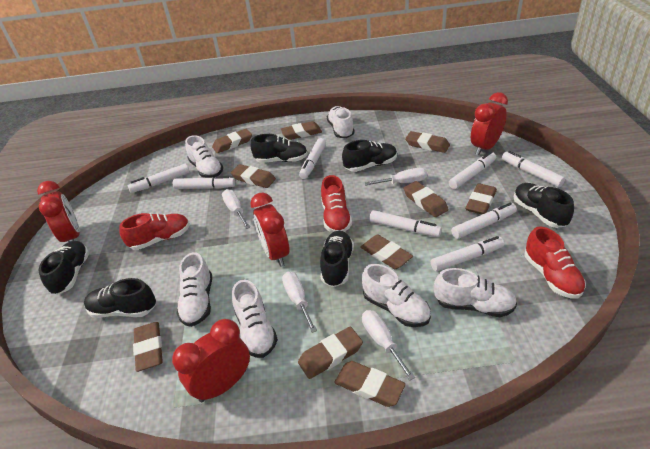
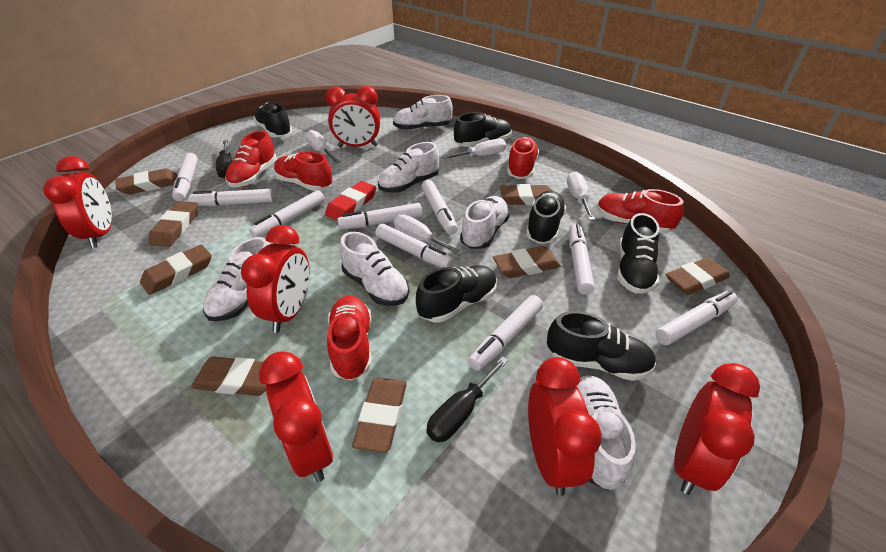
black screwdriver: none = 0 -> [216,140,233,178] [426,356,508,442] = 2
brown eraser: [133,322,163,372] [212,129,252,153] [231,164,276,188] [281,121,322,140] [298,326,363,379] [334,361,406,407] [360,235,413,269] [403,181,449,217] [405,131,450,153] [465,183,497,214] = 10 -> [116,168,178,195] [140,245,212,295] [149,201,198,247] [191,357,266,396] [352,378,407,453] [493,246,561,278] [500,184,552,205] [666,257,730,295] = 8
red clock: [37,181,80,242] [172,319,250,402] [250,193,289,267] [471,92,508,155] = 4 -> [43,156,112,248] [241,225,310,333] [259,351,333,482] [326,86,380,147] [528,357,602,496] [674,363,760,495] = 6
red eraser: none = 0 -> [325,181,376,220] = 1
red shoe: [119,213,190,250] [321,175,352,233] [524,227,586,298] = 3 -> [225,130,277,187] [274,151,333,191] [327,296,371,380] [507,137,539,179] [597,189,684,234] = 5
white marker: [128,164,190,193] [173,176,235,189] [299,138,326,179] [369,210,442,237] [431,236,504,272] [449,151,496,189] [451,203,517,239] [502,151,565,187] = 8 -> [172,153,198,201] [189,189,275,206] [249,190,325,238] [337,203,422,230] [375,224,454,268] [421,180,458,235] [468,295,543,371] [569,224,595,295] [655,291,738,345] = 9

